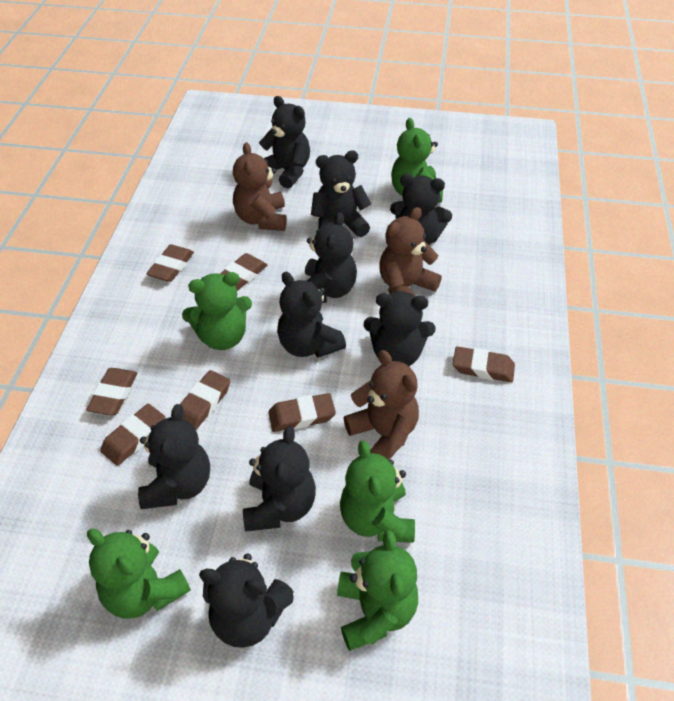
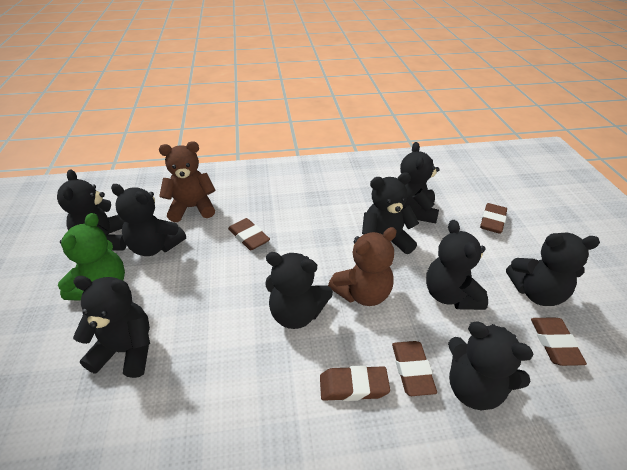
brown eraser: [86,368,137,415] [100,404,166,466] [146,245,194,282] [180,370,230,430] [220,253,267,291] [268,393,336,432] [453,346,515,383] = 7 -> [228,218,270,250] [320,365,390,401] [392,341,437,396] [480,203,507,234] [531,317,587,366] = 5
brown teddy bear: [233,142,287,231] [344,350,419,460] [379,207,442,297] = 3 -> [159,141,216,222] [328,227,397,306] = 2
green teddy bear: [87,529,191,619] [182,272,252,350] [337,530,418,651] [340,440,415,543] [391,118,443,203] = 5 -> [58,213,125,301] = 1

